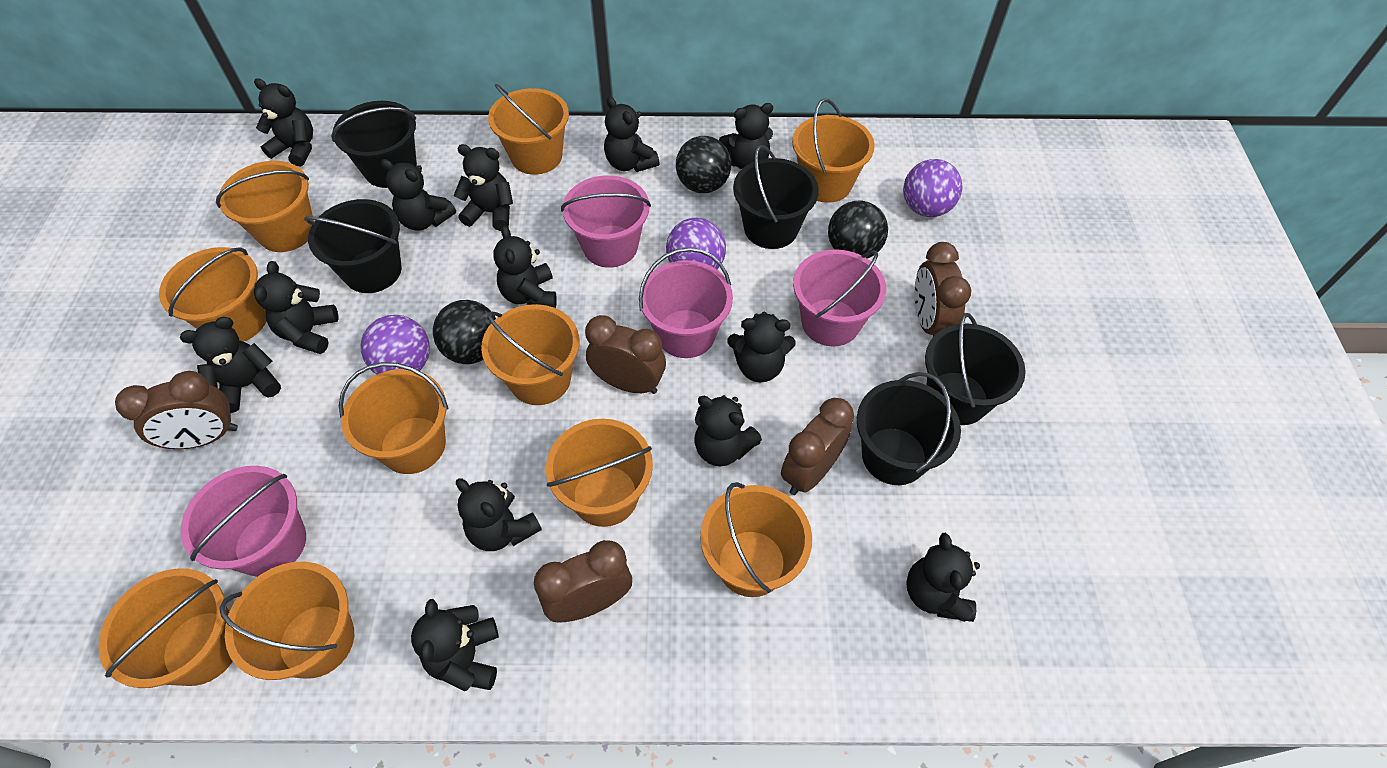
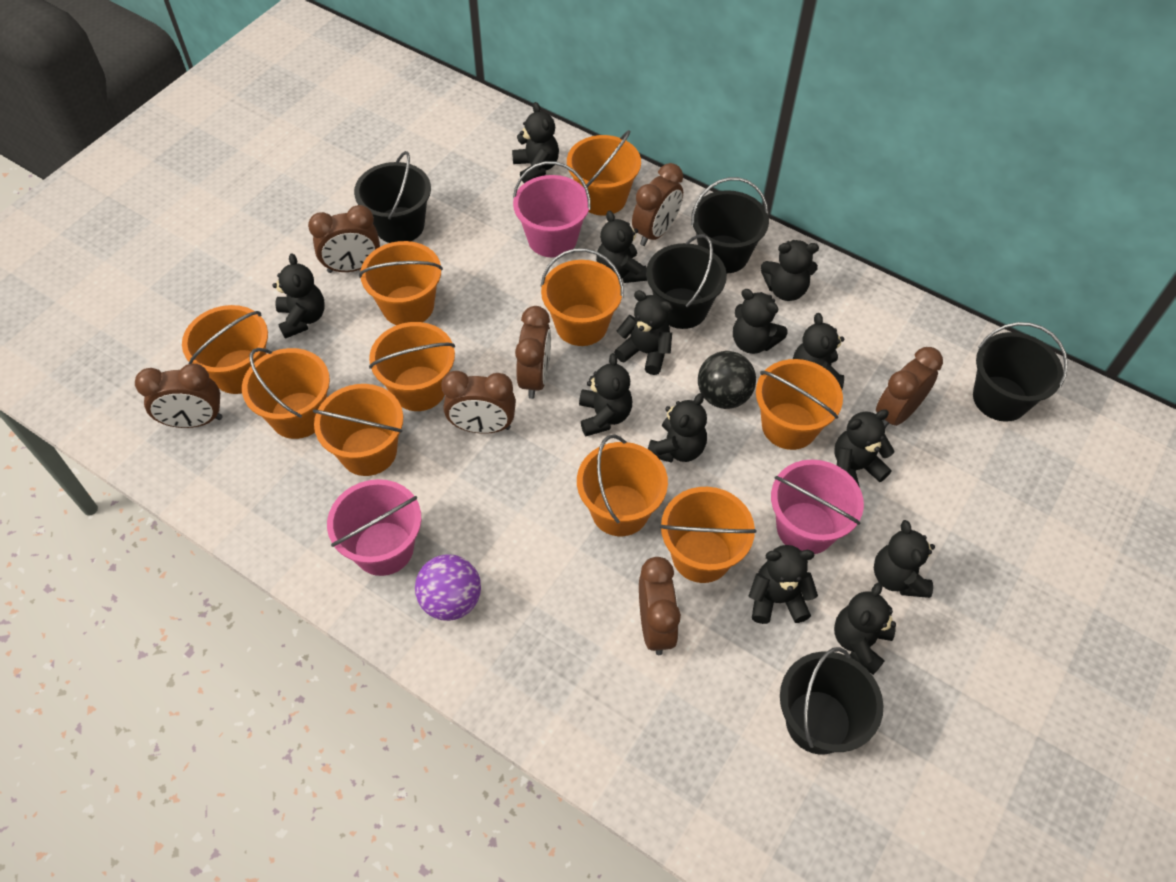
black ball: [433,300,496,364] [676,136,731,193] [828,201,888,259] = 3 -> [698,351,756,409] = 1
brown clock: [115,371,238,449] [534,540,632,623] [585,315,666,394] [781,398,854,495] [914,242,971,337] = 5 -> [135,364,223,428] [308,205,380,273] [441,371,516,434] [515,306,551,399] [632,163,683,246] [639,557,681,655] [876,347,943,428] = 7
pink bucket: [181,466,306,577] [561,175,651,268] [639,248,733,358] [793,249,886,347] = 4 -> [327,479,421,576] [513,161,591,258] [771,460,864,554] = 3
purple ball: [361,315,430,374] [666,218,726,269] [903,159,962,217] = 3 -> [415,554,481,621] = 1

